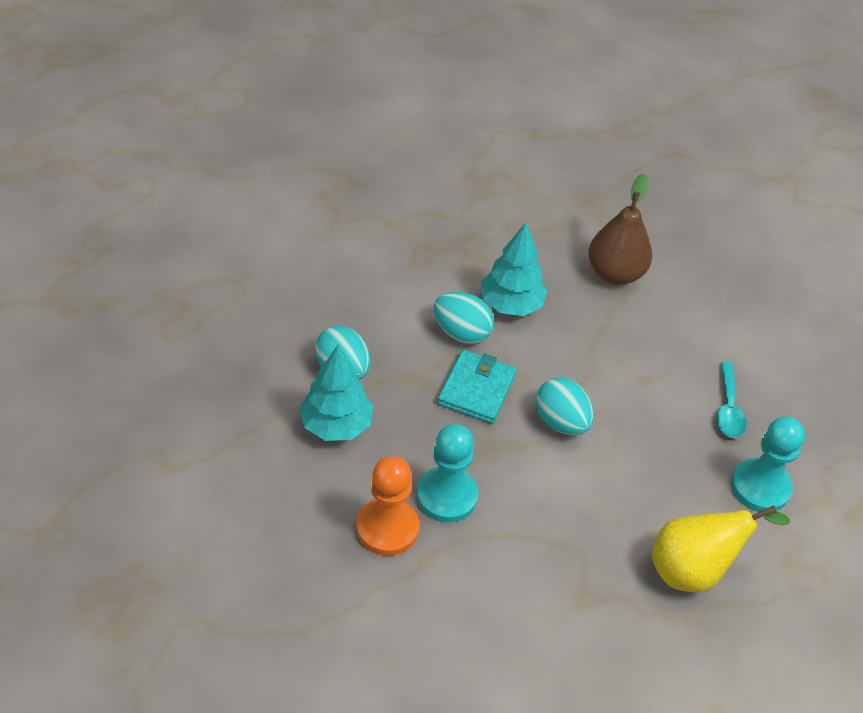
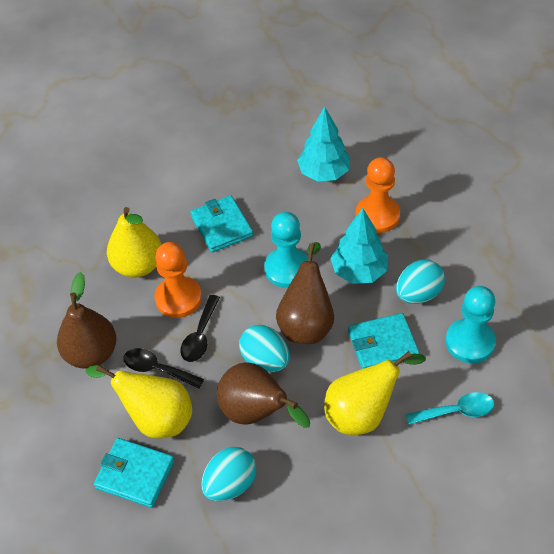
black spoon: none = 0 -> [123,348,204,389] [180,295,220,362] = 2
brown pear: [588,174,652,285] = 1 -> [57,272,117,369] [217,362,310,428] [276,242,334,344] = 3
orange pawn: [356,456,419,556] = 1 -> [155,242,202,318] [356,157,400,233] = 2
turquoise wallet: [438,350,517,424] = 1 -> [94,438,174,508] [190,195,253,252] [348,313,419,369] = 3
yellow pear: [652,505,790,592] = 1 -> [86,365,192,438] [107,207,161,277] [324,351,426,435] = 3

